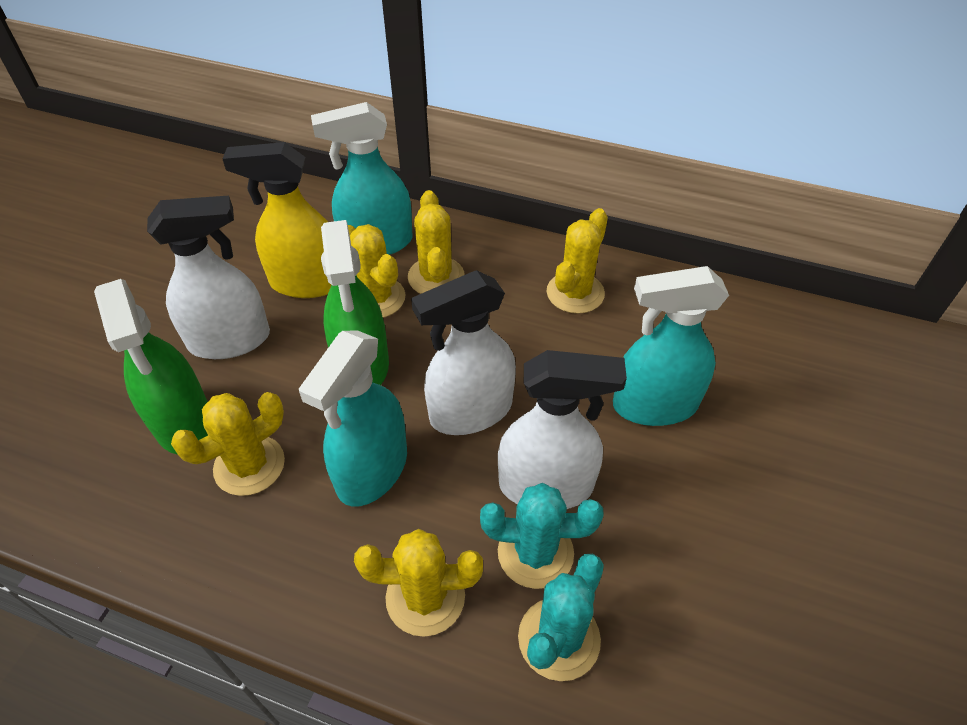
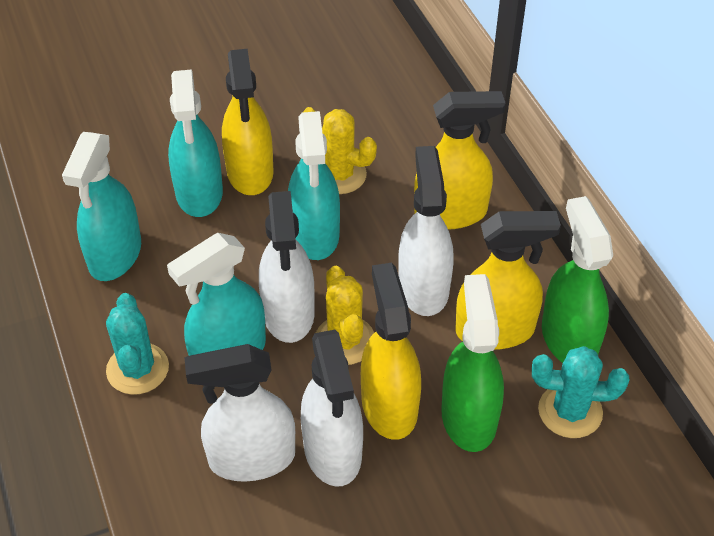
turquoise spray bottle: [299,330,407,507] [311,102,413,255] [613,266,729,426] = 3 -> [62,132,141,281] [167,233,266,356] [168,70,223,217] [288,111,340,260] = 4
white spray bottle: [147,196,270,359] [411,270,516,435] [498,350,627,509] = 3 -> [185,344,295,482] [259,191,315,343] [301,330,363,487] [398,146,454,316] = 4
yellow cactus: [171,392,285,496] [348,224,405,318] [354,529,483,637] [408,190,465,294] [546,208,608,314] = 5 -> [303,107,377,194] [316,266,374,365] = 2
yellow spray bottle: [222,142,331,298] = 1 -> [222,49,274,195] [361,263,421,440] [414,91,506,230] [456,211,561,350] = 4

